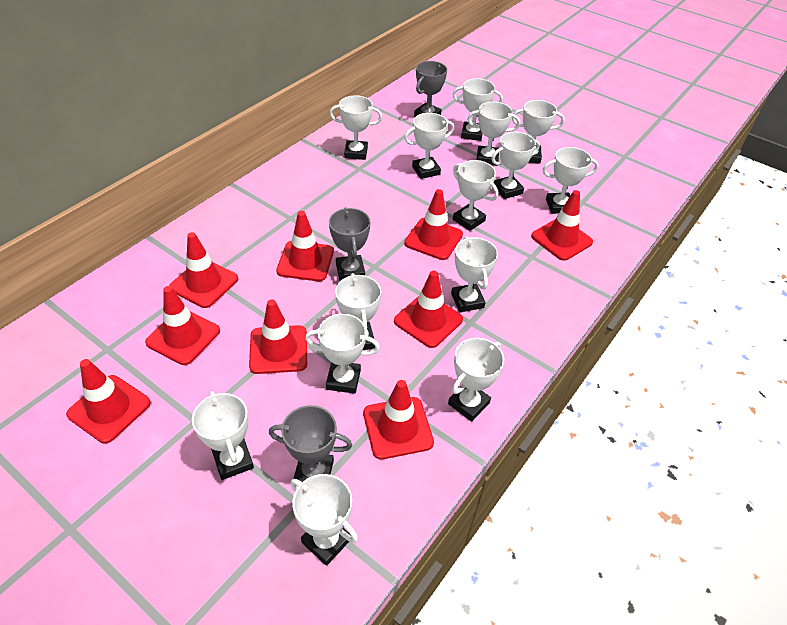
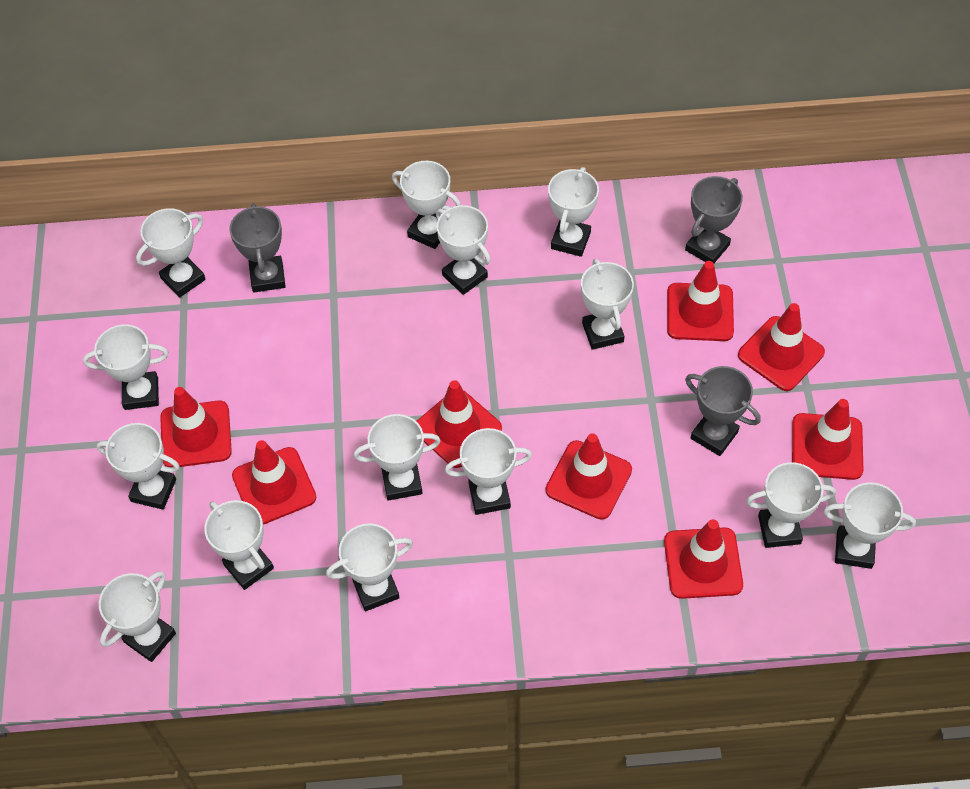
red traffic cone: [66,359,151,443] [145,286,220,365] [169,232,238,308] [249,299,307,374] [276,211,334,281] [363,380,434,460] [394,271,463,348] [404,189,463,260] [531,190,593,261] = 9 -> [160,387,232,467] [232,440,316,525] [416,380,502,468] [546,433,632,520] [664,519,743,599] [667,261,734,341] [738,303,825,391] [792,399,863,480] = 8

